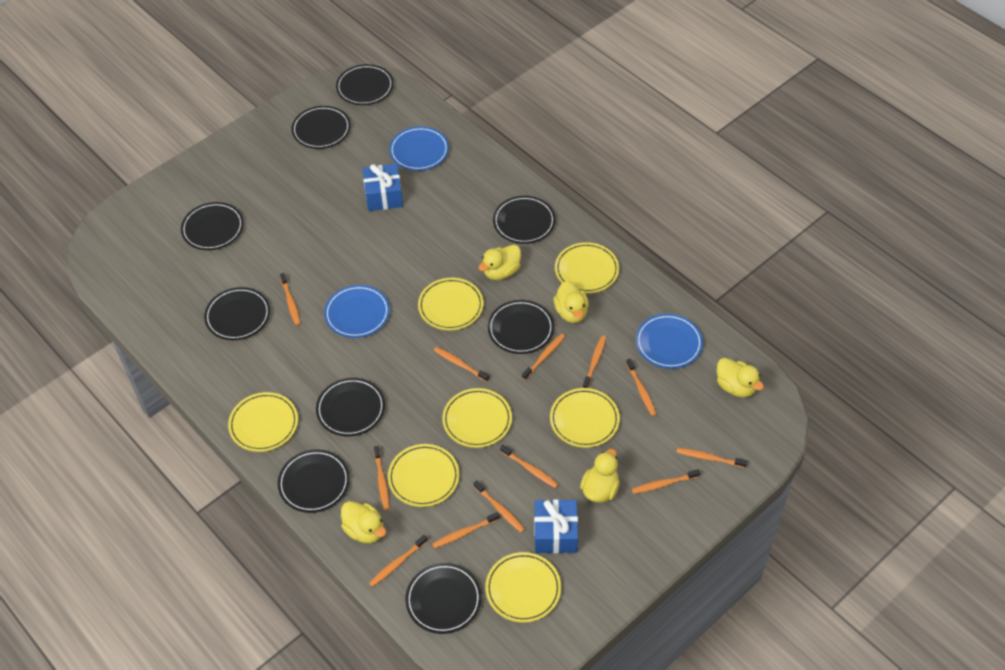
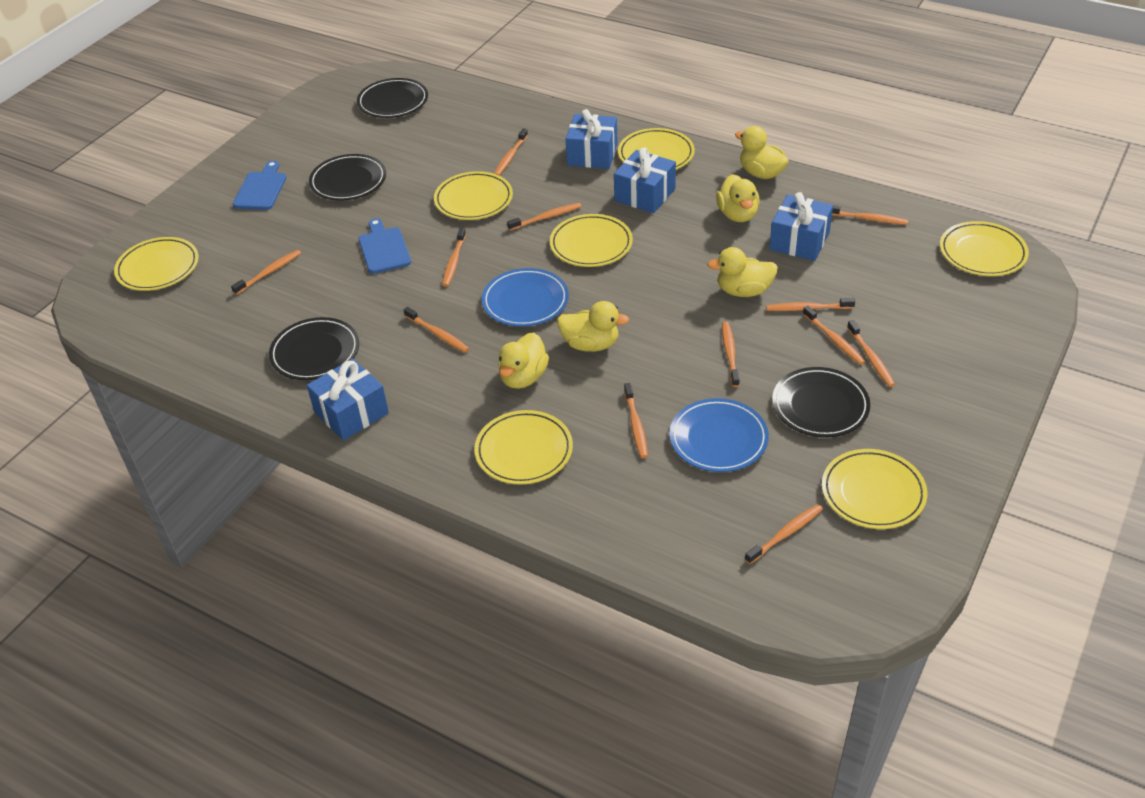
black plate: [181,202,244,250] [204,287,270,340] [278,449,350,513] [291,106,351,149] [316,378,385,436] [336,64,394,105] [405,563,482,634] [488,300,554,354] [493,196,556,244] = 9 -> [269,317,359,380] [309,154,386,201] [357,78,428,118] [772,367,870,437] = 4
blue cutting board: none = 0 -> [233,161,286,210] [359,218,411,274] = 2
blue gift: [363,164,403,211] [534,499,578,553] = 2 -> [307,359,389,441] [566,109,618,169] [614,147,676,213] [769,192,833,261] = 4
blue plate: [324,285,390,338] [389,126,449,171] [636,314,703,369] = 3 -> [482,268,569,327] [669,398,769,472] = 2

